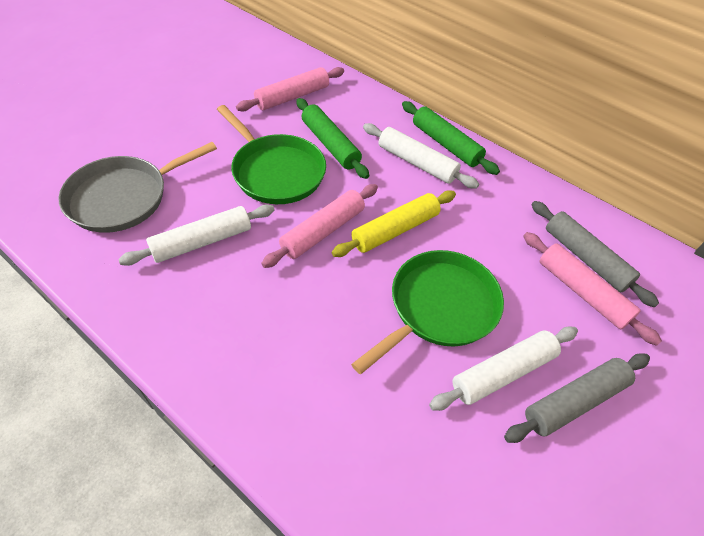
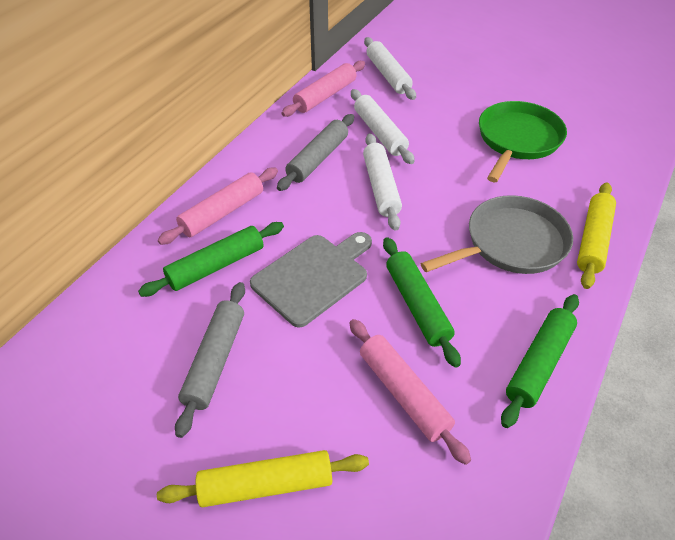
green pan: [217,105,326,204] [351,250,504,374] = 2 -> [479,101,567,182] = 1
green rolling pin: [296,98,369,179] [402,101,500,175] = 2 -> [138,222,284,297] [383,237,461,368] [501,294,579,428] = 3
grey cutting board: none = 0 -> [250,232,372,328] = 1
yellow rolling pin: [332,190,456,257] = 1 -> [157,450,369,507] [577,182,616,289] = 2

